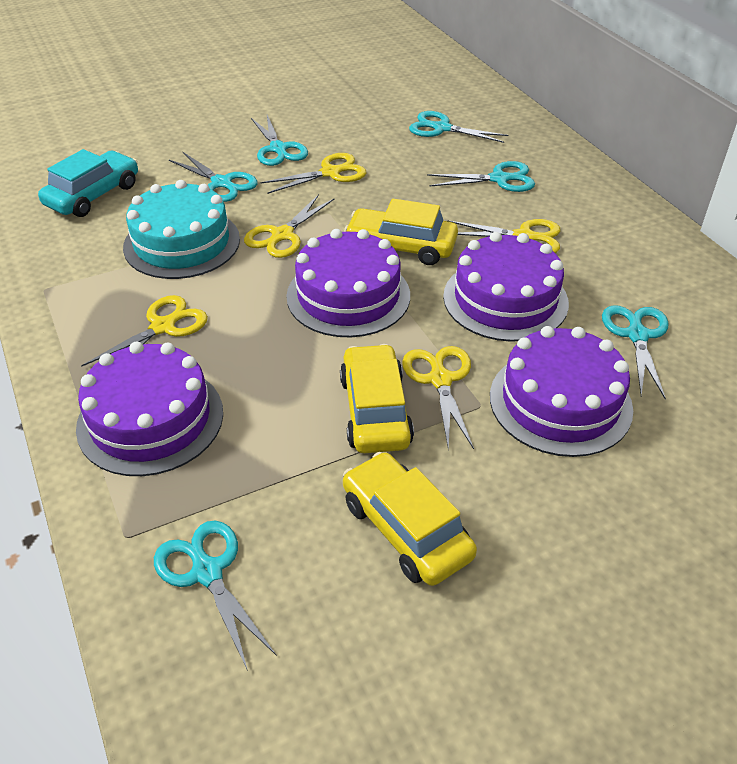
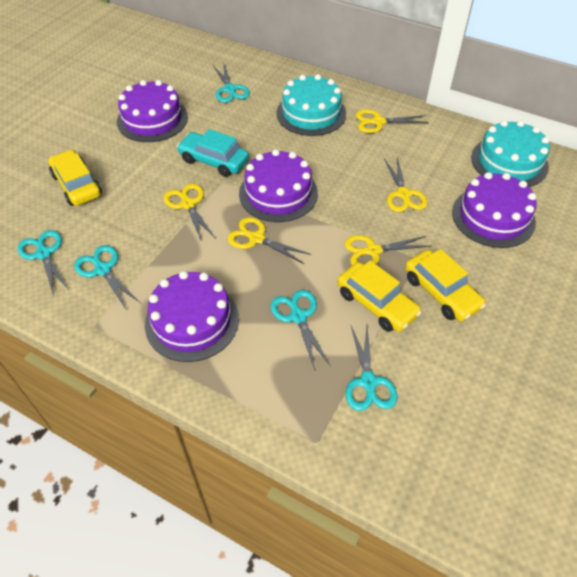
turquoise cake: [123,180,240,279] = 1 -> [276,74,346,136] [471,120,550,187] = 2
turquoise scissors: [154,521,277,671] [169,152,258,202] [251,115,308,166] [409,111,509,143] [427,161,535,192] [602,305,668,400] = 6 -> [17,230,69,296] [74,245,140,309] [213,62,250,103] [271,290,331,370] [345,326,398,411] = 5

